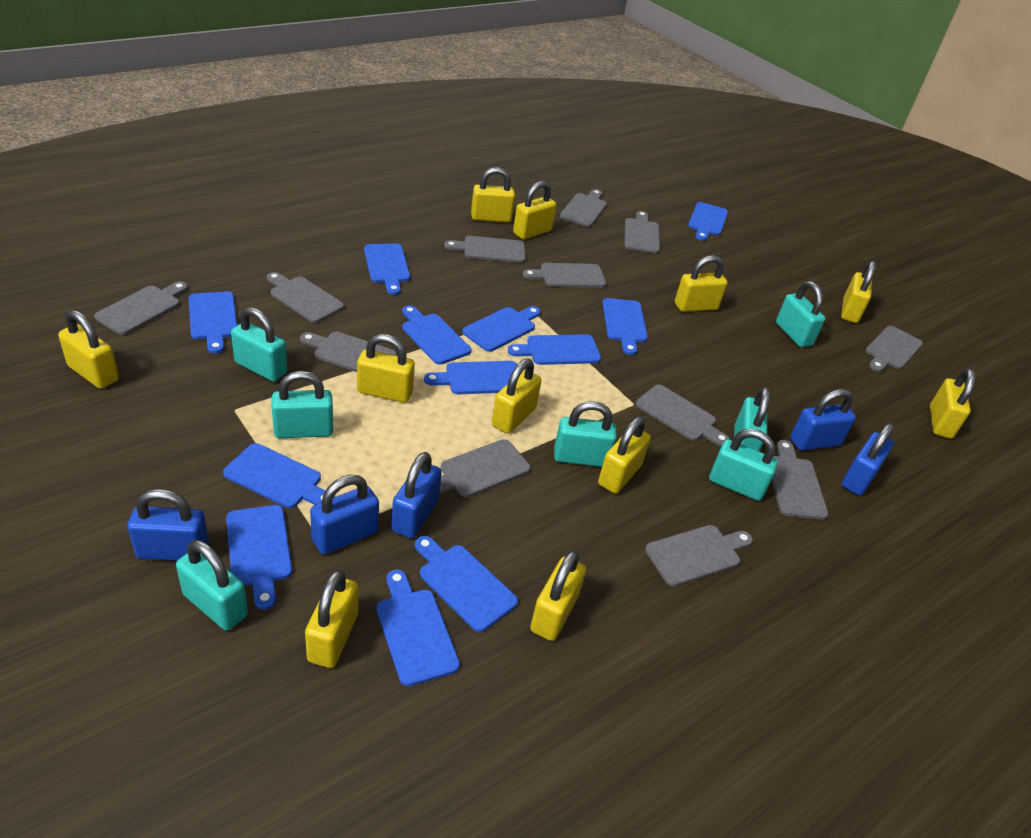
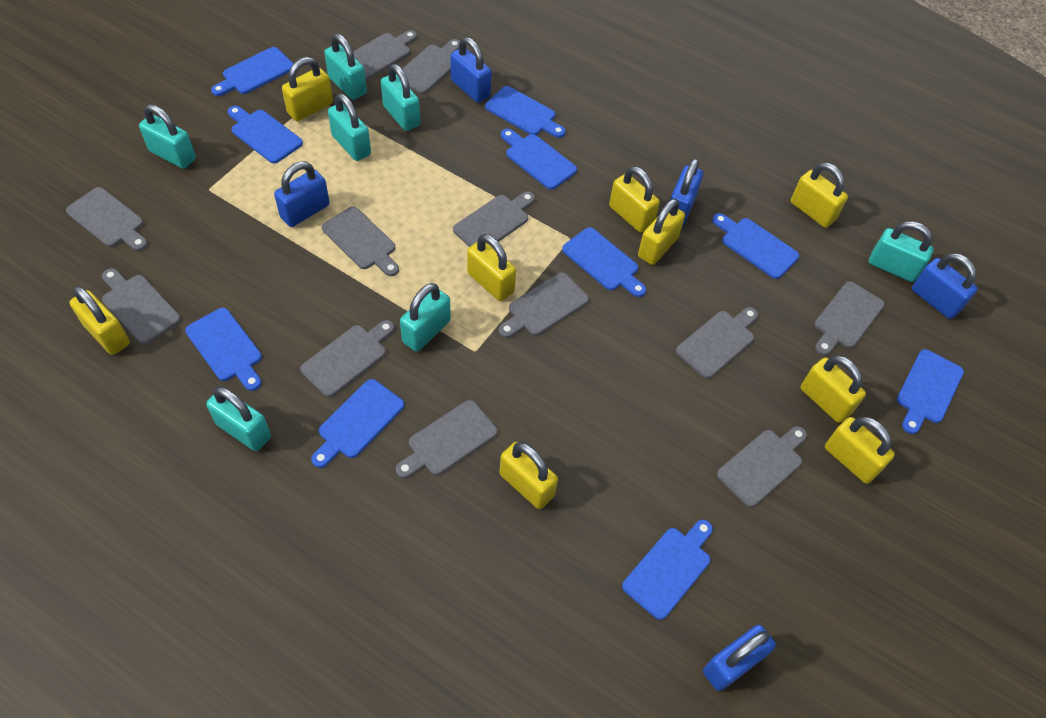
blue cutting board: [189,291,237,354] [223,443,334,508] [226,505,292,610] [364,244,410,295] [376,569,460,686] [402,305,472,365] [415,536,518,632] [424,361,517,394] [462,306,541,352] [508,334,601,365] [602,298,648,355] [688,202,728,241] = 12 -> [185,308,262,391] [211,47,294,96] [228,106,303,163] [311,379,404,468] [485,86,566,138] [501,129,577,190] [562,227,646,297] [622,520,713,620] [712,213,799,279] [897,349,964,434] = 10
yellow padlock: [58,310,119,389] [305,570,358,668] [357,334,415,403] [471,167,515,222] [492,358,541,434] [513,181,556,239] [530,550,586,641] [598,416,651,494] [675,255,728,312] [841,261,876,323] [930,368,975,439] = 11 -> [69,286,130,355] [282,57,333,121] [467,234,516,301] [499,442,558,509] [609,166,660,233] [638,198,685,265] [791,162,848,228] [801,355,866,423] [825,417,895,484] = 9

